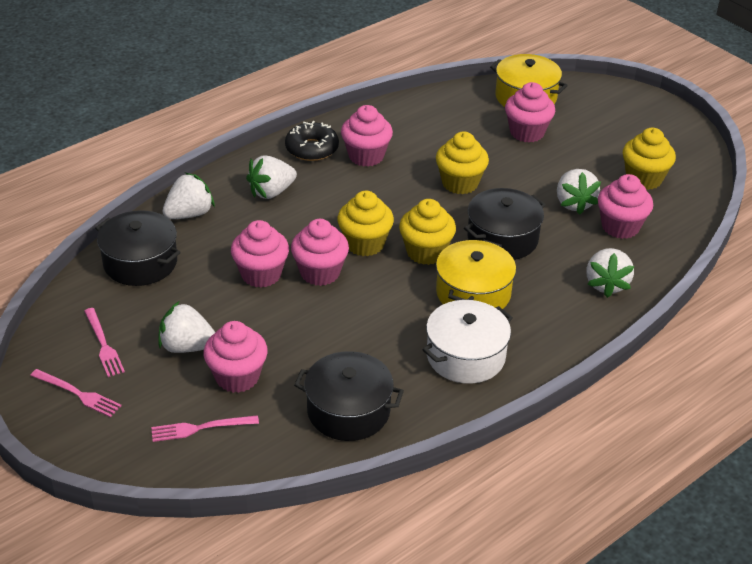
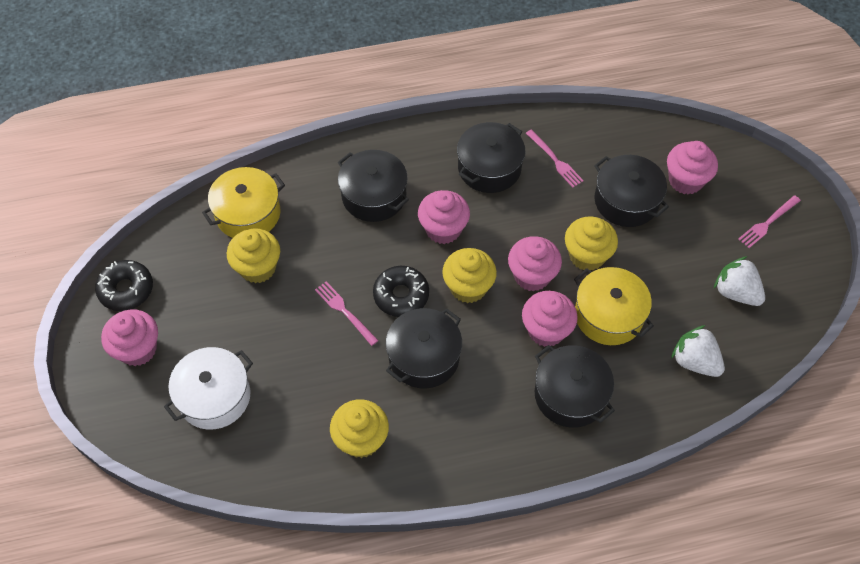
black donut: [285,121,339,161] = 1 -> [95,260,153,311] [373,266,429,317] = 2
black pot: [95,210,181,286] [294,351,404,441] [464,188,546,260] = 3 -> [338,150,409,222] [386,308,462,389] [457,122,525,193] [535,345,615,428] [594,155,669,227] = 5
pink cupcake: [204,321,268,393] [231,220,289,288] [291,219,349,286] [341,105,393,167] [505,82,555,143] [598,174,653,239] = 6 -> [101,309,158,366] [418,190,470,244] [508,236,562,292] [522,291,578,347] [667,141,718,195] = 5
white strawberry: [159,301,216,353] [163,173,215,219] [246,155,297,199] [557,169,601,215] [586,248,634,298] = 5 -> [671,325,725,377] [714,256,765,306] = 2

